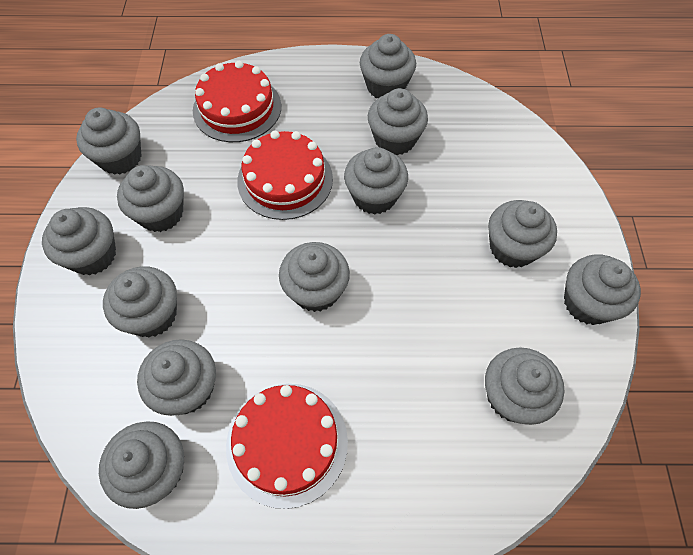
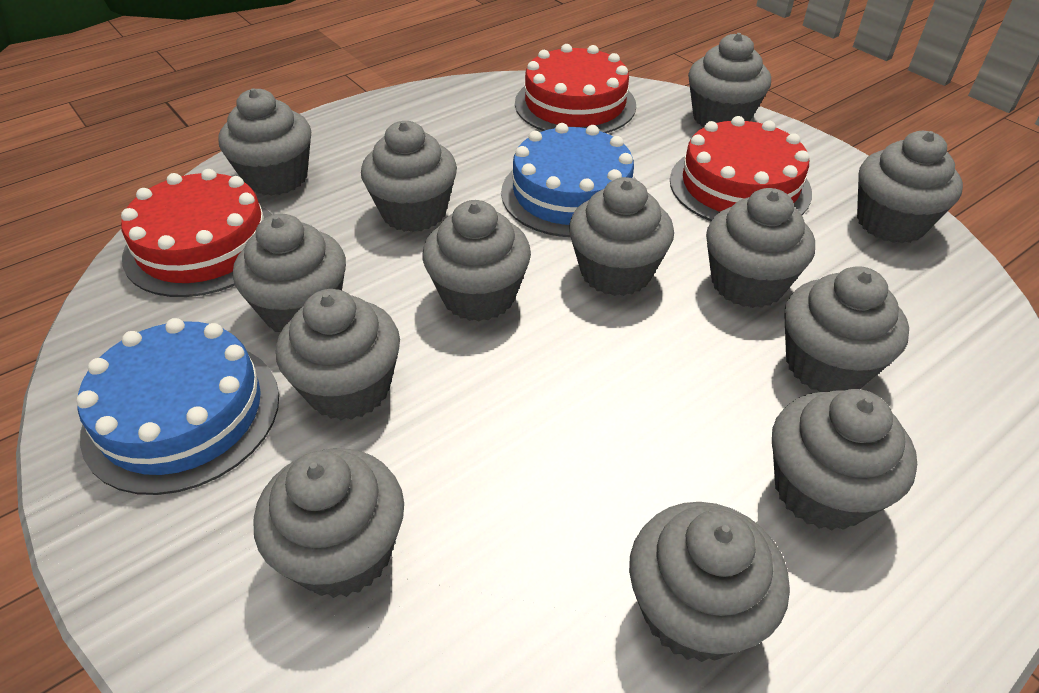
blue cake: none = 0 -> [76,318,279,495] [501,123,636,237] = 2

